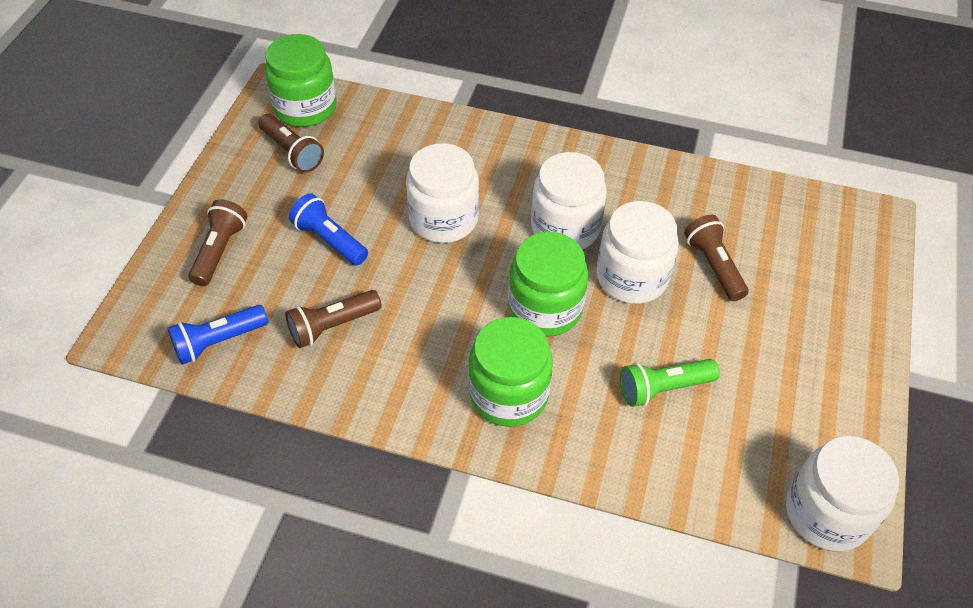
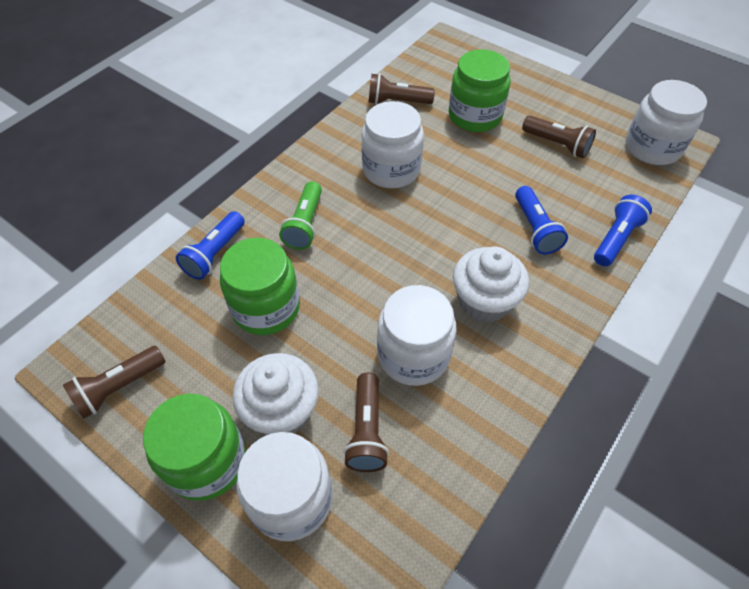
blue flashlight: [168,305,268,365] [289,193,368,266] = 2 -> [176,211,245,280] [515,186,568,255] [594,195,652,266] = 3
white cupcake: none = 0 -> [233,353,319,435] [453,247,529,323] = 2

